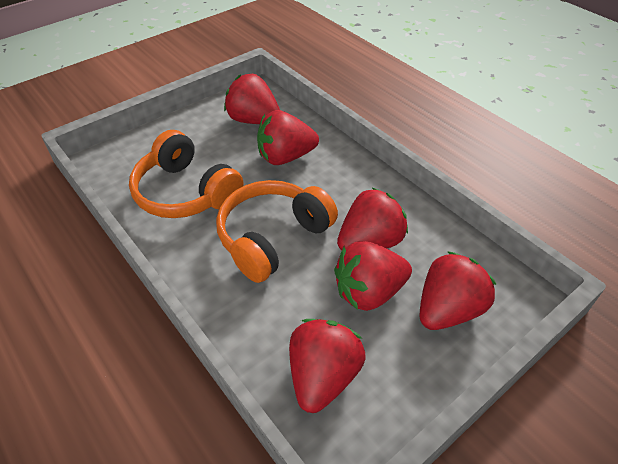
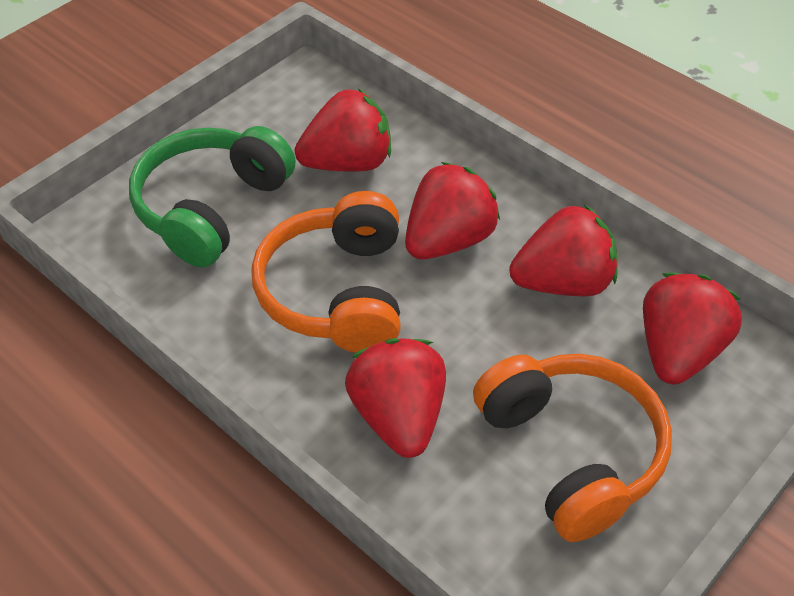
green headphones: none = 0 -> [129,126,295,268] = 1
red strawberry: [224,74,280,124] [257,110,319,165] [289,319,366,413] [334,241,412,311] [337,188,408,251] [419,251,497,330] = 6 -> [295,89,391,172] [345,338,446,458] [405,162,500,259] [509,204,618,296] [643,273,742,385] = 5

